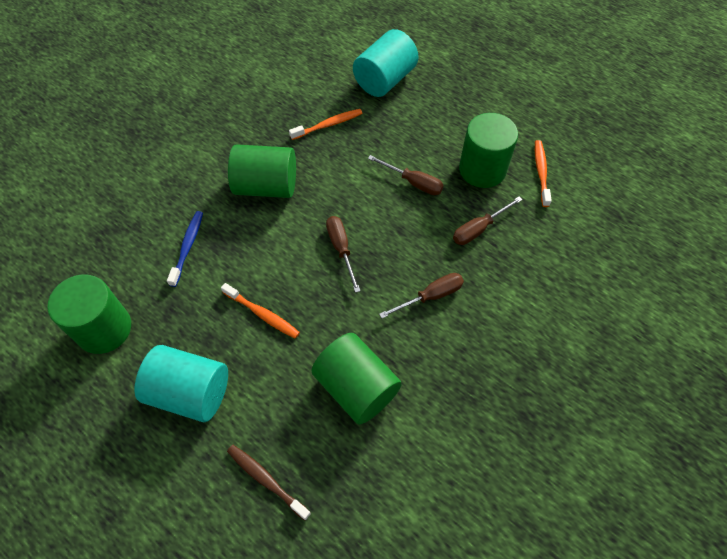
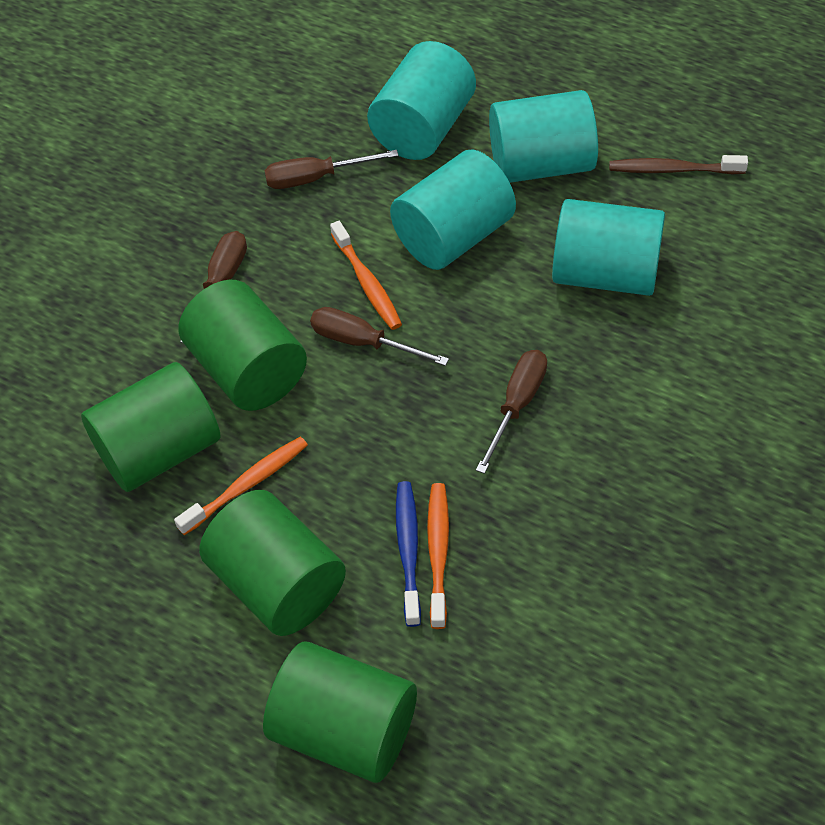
turquoise cylinder: [134,345,228,422] [353,29,419,97] = 2 -> [367,41,476,160] [390,149,516,270] [489,90,598,183] [552,199,665,296] = 4

